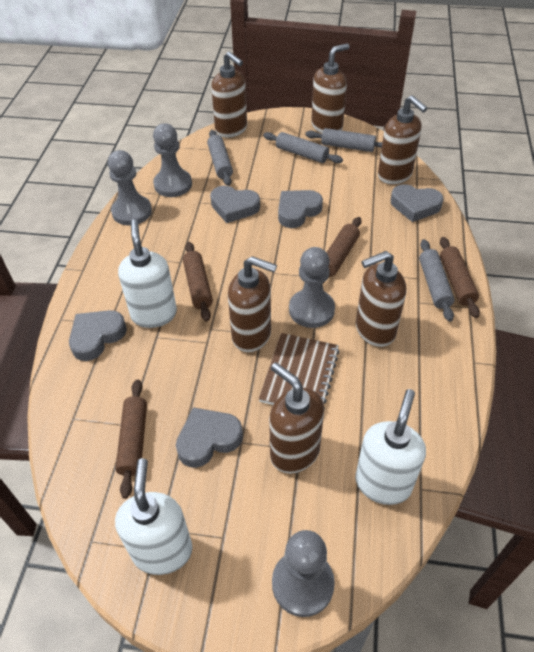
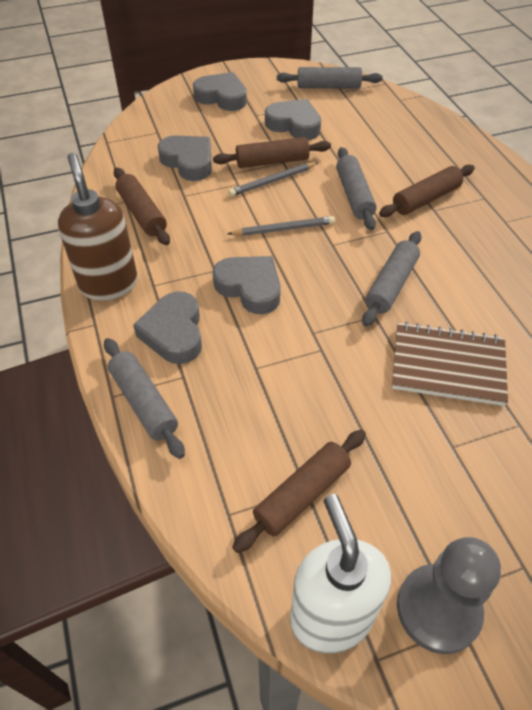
brown soap dispenser: [211,52,247,138] [228,256,277,352] [269,362,324,474] [311,43,350,133] [356,251,406,347] [378,95,427,184] = 6 -> [58,153,138,301] = 1
grey pawn: [108,150,152,226] [153,123,192,197] [272,530,335,617] [289,247,335,328] = 4 -> [397,537,501,654] = 1
grey pencil: none = 0 -> [228,216,335,236] [229,162,319,196] = 2
white soap dispenser: [115,458,192,575] [118,219,177,328] [355,389,426,505] = 3 -> [290,494,391,654] = 1

